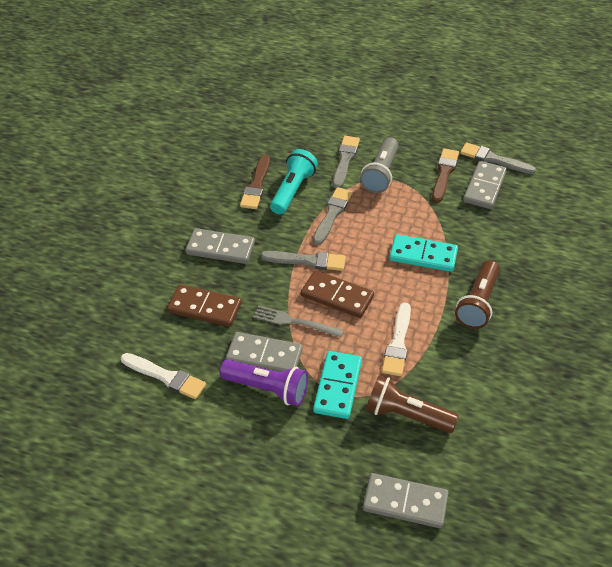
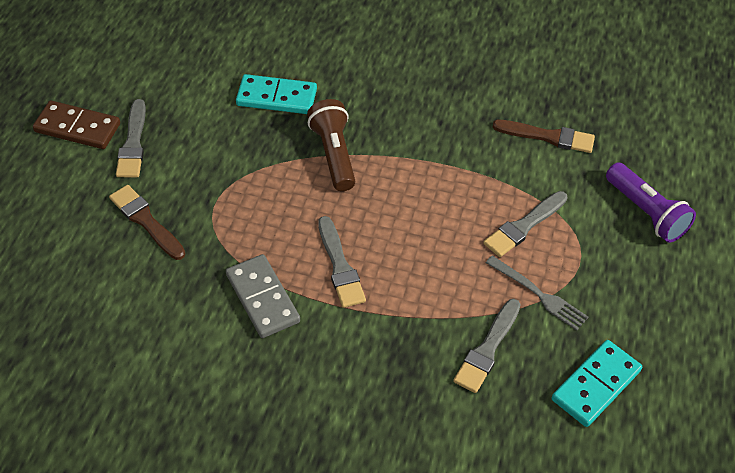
brown domino: [167,284,242,327] [301,270,374,318] = 2 -> [33,100,120,149] = 1
brown flashlight: [366,376,459,433] [455,260,500,329] = 2 -> [307,99,356,191] = 1
grey domino: [185,228,255,264] [226,332,302,372] [363,473,449,528] [463,161,507,209] = 4 -> [226,254,300,338] = 1
grey flashlight: [360,137,398,193] = 1 -> none = 0
turquoise flashlight: [270,149,318,215] = 1 -> none = 0
white brush: [121,353,206,399] [382,303,411,376] = 2 -> none = 0

